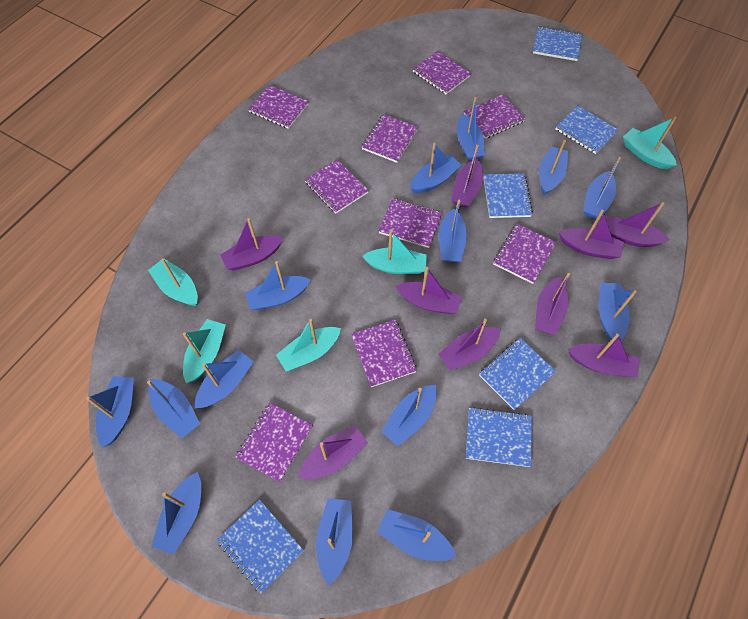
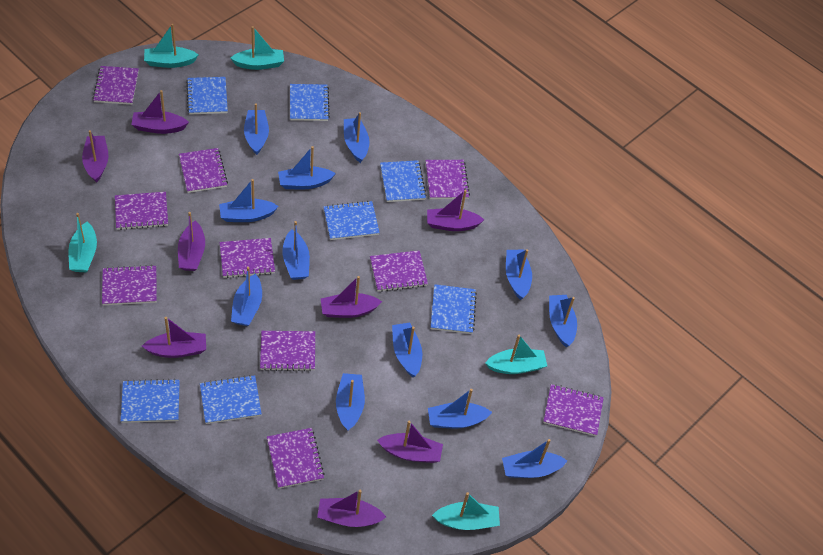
blue boat: [86,376,134,448] [147,379,200,439] [152,472,201,555] [195,350,254,408] [245,261,311,310] [316,498,353,586] [377,509,456,561] [381,385,437,446] [410,143,461,193] [439,200,467,263] [457,97,485,161] [539,140,568,195] [583,157,621,219] [599,282,637,343] = 14 -> [219,179,279,222] [231,267,262,326] [244,103,269,155] [278,146,336,189] [282,221,310,280] [336,373,365,431] [344,112,369,163] [392,322,422,377] [428,389,492,428] [502,439,567,478] [506,249,532,300] [549,295,577,347] = 12
blue notebook: [217,499,304,594] [466,407,532,467] [479,338,556,410] [483,173,533,218] [533,27,582,61] [556,106,618,154] = 6 -> [121,379,180,423] [186,77,228,115] [200,375,262,424] [290,84,330,121] [323,201,380,240] [380,160,426,202] [431,284,477,334] = 7
purple boat: [220,218,283,271] [298,425,368,480] [395,267,462,314] [438,319,501,371] [451,145,483,208] [535,273,570,336] [559,209,624,259] [568,334,640,377] [607,202,670,247] = 9 -> [82,130,109,183] [131,90,189,134] [142,317,206,358] [178,212,205,271] [317,490,386,527] [321,276,382,318] [377,421,443,463] [427,190,484,231] = 8
purple notebook: [235,402,313,482] [248,85,309,129] [305,159,369,213] [351,320,417,387] [362,114,418,163] [379,198,442,248] [413,51,471,94] [464,94,525,139] [493,224,557,284] = 9 -> [93,66,139,105] [102,265,157,305] [115,192,168,230] [179,148,228,193] [220,238,275,278] [260,331,315,371] [267,428,325,489] [370,250,428,292] [426,160,470,199] [543,384,604,436] = 10

